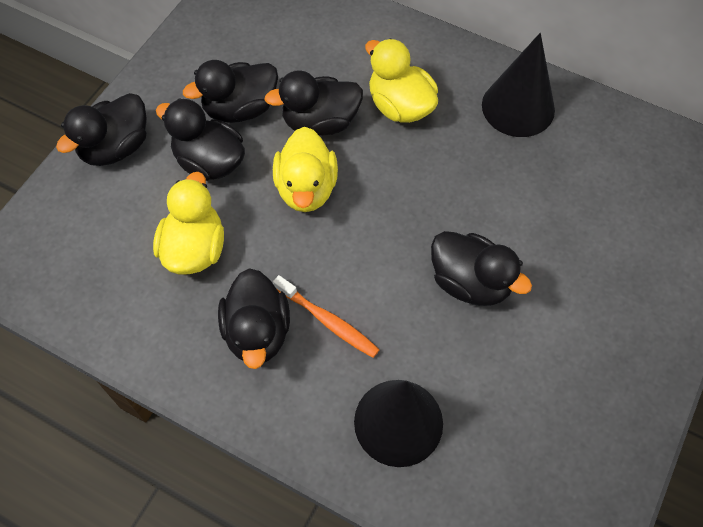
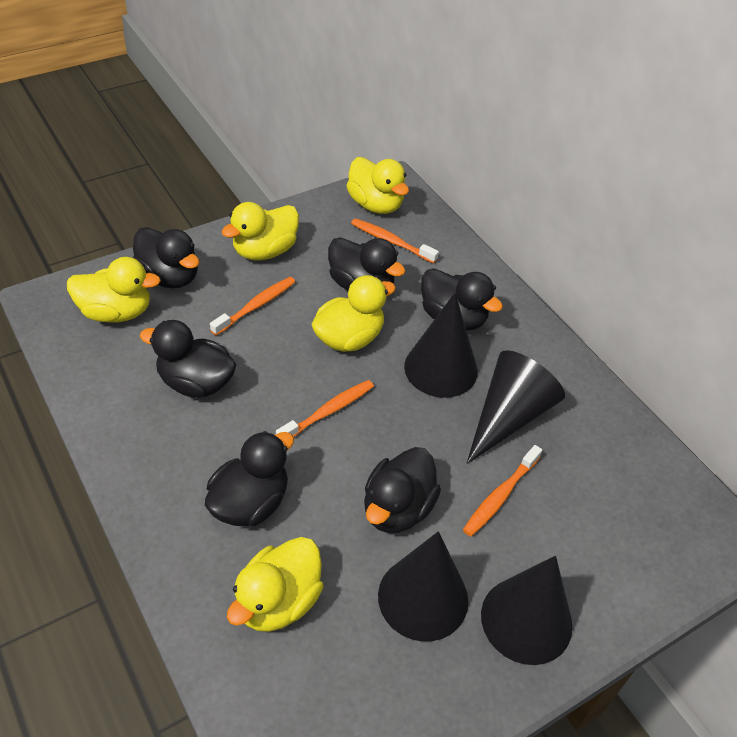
black cone: [354,380,443,467] [482,33,555,137] = 2 -> [378,531,468,641] [404,293,478,398] [466,350,565,464] [481,556,573,665] = 4
orange toothbrush: [273,275,380,358] = 1 -> [210,277,295,336] [276,380,374,437] [351,218,439,263] [463,445,542,537] = 4
yellow duck: [153,172,224,274] [273,127,338,212] [365,38,438,123] = 3 -> [67,257,161,323] [222,202,299,260] [227,537,324,632] [311,275,396,352] [346,157,409,214] = 5

